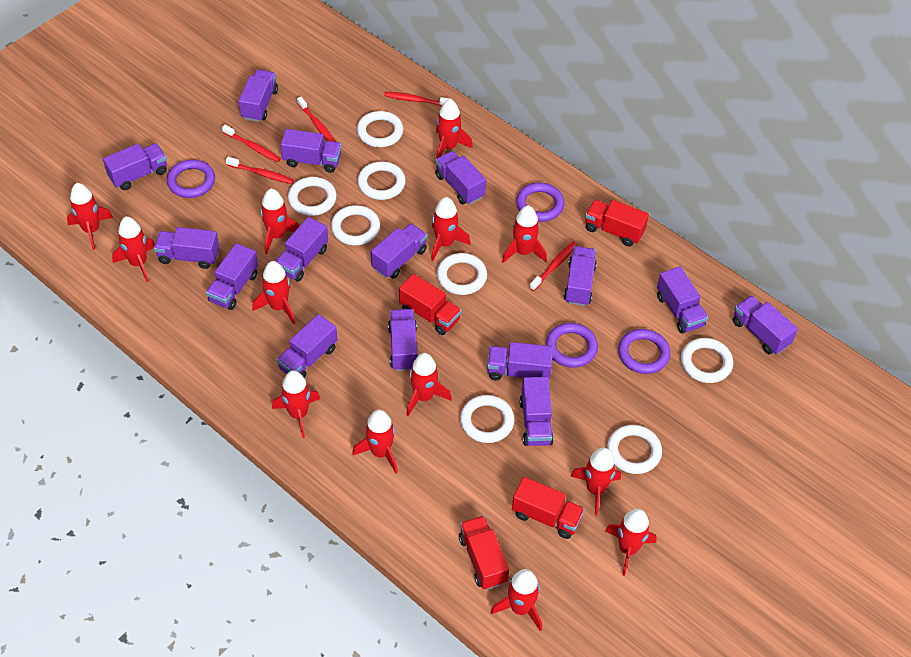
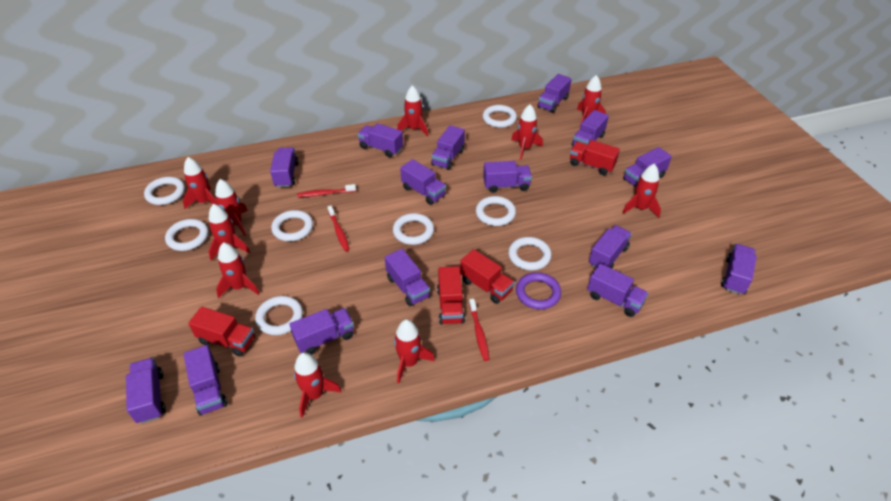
purple ring: [167,159,215,198] [516,183,564,222] [546,323,598,368] [618,329,670,374] = 4 -> [516,272,561,309] = 1
red rocket: [67,183,113,250] [112,216,155,282] [252,261,295,324] [260,189,300,254] [272,370,320,438] [352,410,398,473] [407,353,452,416] [431,197,470,261] [436,99,473,159] [491,569,542,631] [502,205,547,263] [570,447,621,515] [605,508,657,576] = 13 -> [183,157,217,209] [208,204,250,261] [215,179,248,236] [216,242,260,298] [294,352,342,418] [394,319,435,383] [397,85,428,136] [511,104,543,160] [577,75,606,126] [622,164,661,218] = 10
red toothbrush: [222,125,281,162] [226,157,294,184] [297,97,336,142] [384,92,450,106] [529,241,577,291] = 5 -> [297,184,356,197] [327,205,350,251] [469,299,490,361] = 3

